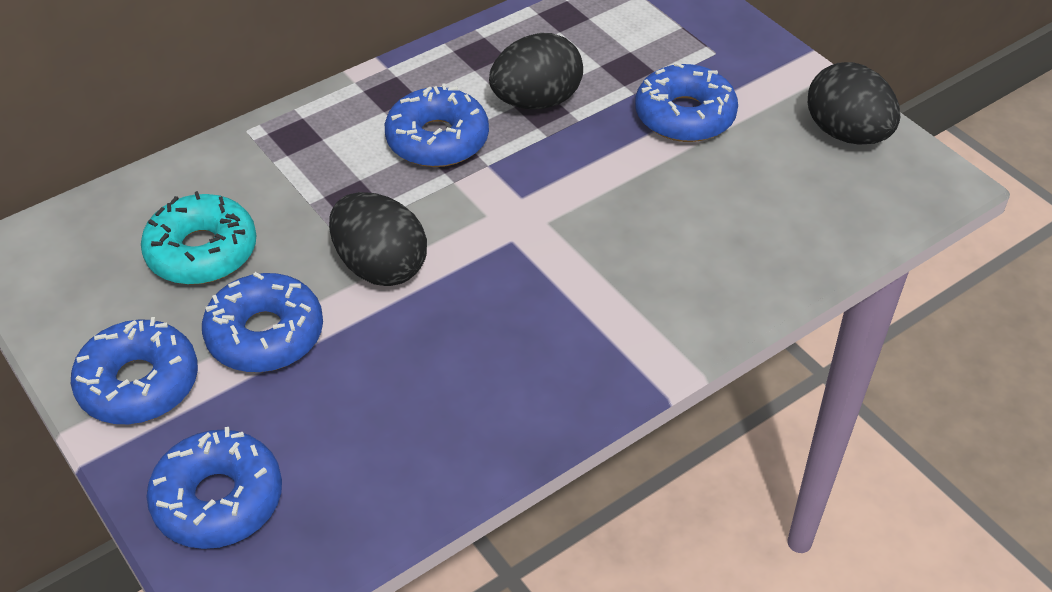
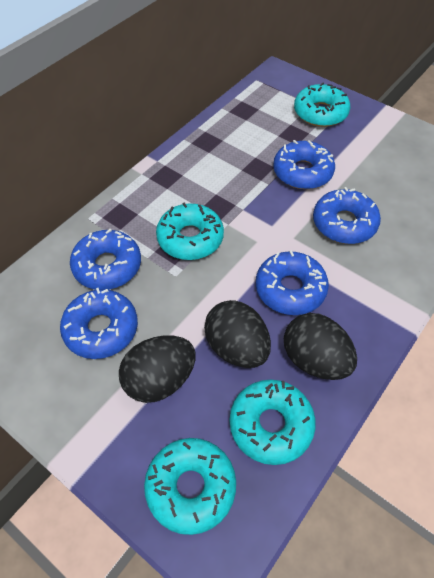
turquoise donut: [141,191,256,285] = 1 -> [144,438,236,535] [156,202,224,260] [229,380,316,465] [294,82,350,127] = 4

